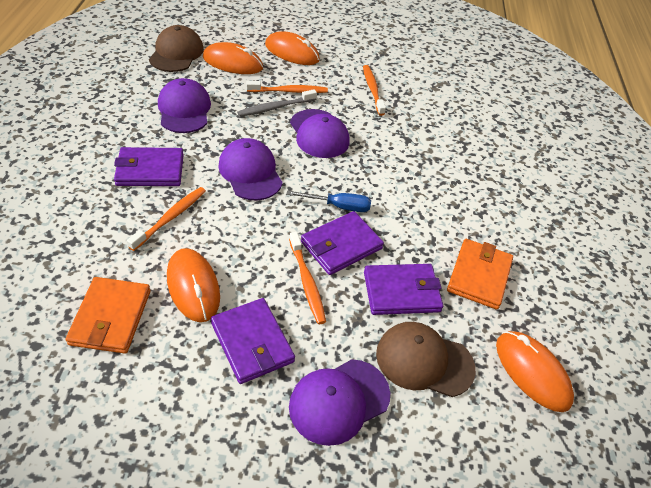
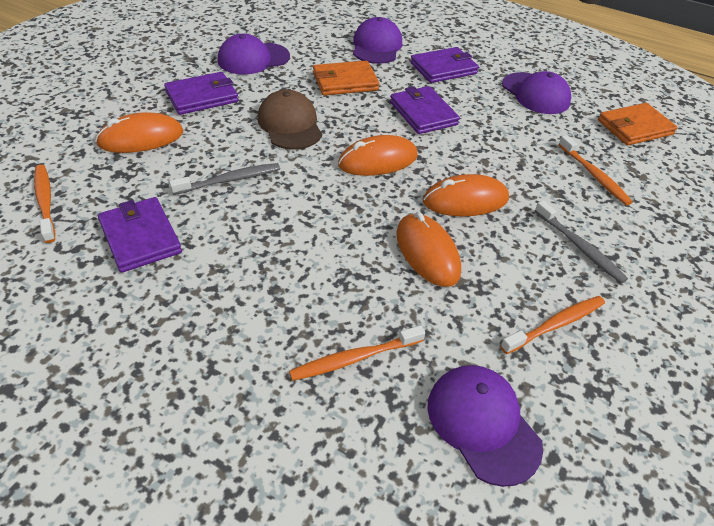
blue screwdriver: [286,190,371,212] = 1 -> none = 0
brown cap: [149,25,204,72] [376,322,476,397] = 2 -> [257,89,322,150] = 1
grey toothbrush: [237,89,317,117] = 1 -> [169,163,280,195] [535,200,628,284] = 2

